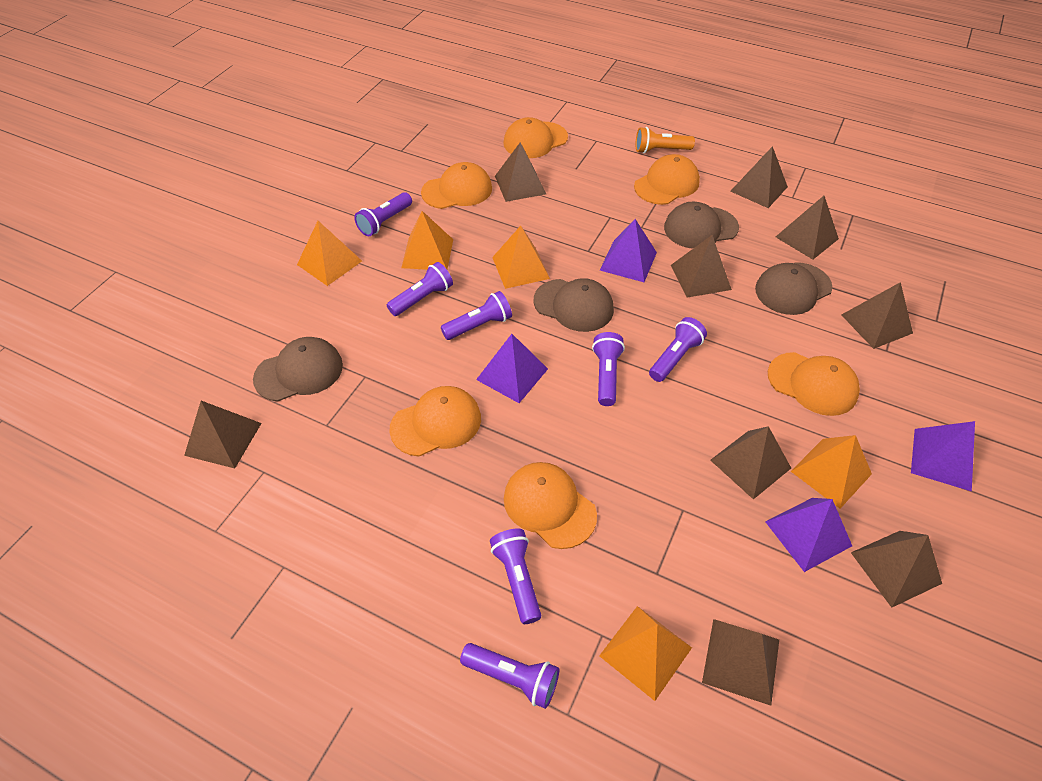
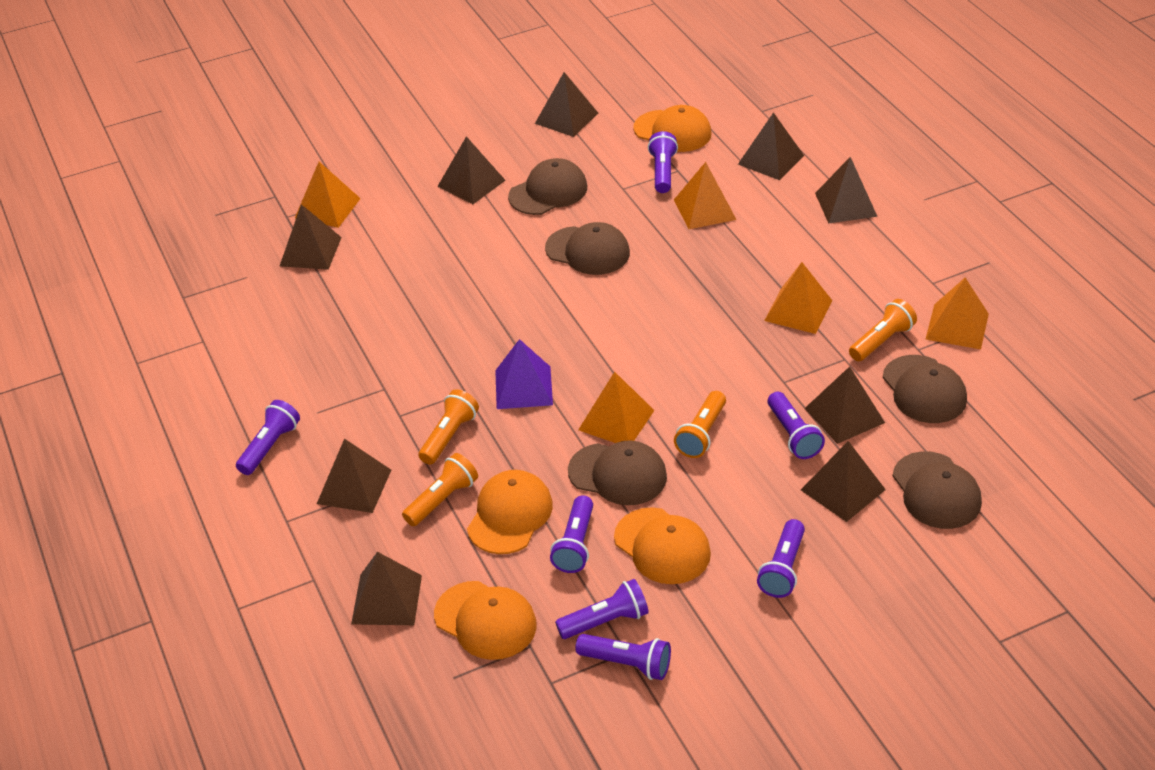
brown cap: [253,337,343,402] [534,278,614,332] [664,201,739,248] [755,262,833,315] = 4 -> [508,158,587,215] [545,222,630,275] [568,440,667,505] [883,355,967,423] [893,451,982,529] = 5
orange cap: [389,386,481,456] [421,162,492,209] [503,117,568,158] [504,462,597,549] [634,154,700,205] [768,352,860,416] = 6 -> [434,581,537,660] [467,470,553,554] [614,507,711,584] [633,105,712,152] = 4
orange flashlight: [636,127,695,153] = 1 -> [402,453,478,526] [418,389,479,465] [674,391,726,458] [849,299,917,361] = 4
purple pyramid: [476,334,548,403] [600,219,657,282] [765,498,852,572] [911,421,975,491] = 4 -> [495,339,553,409] = 1

